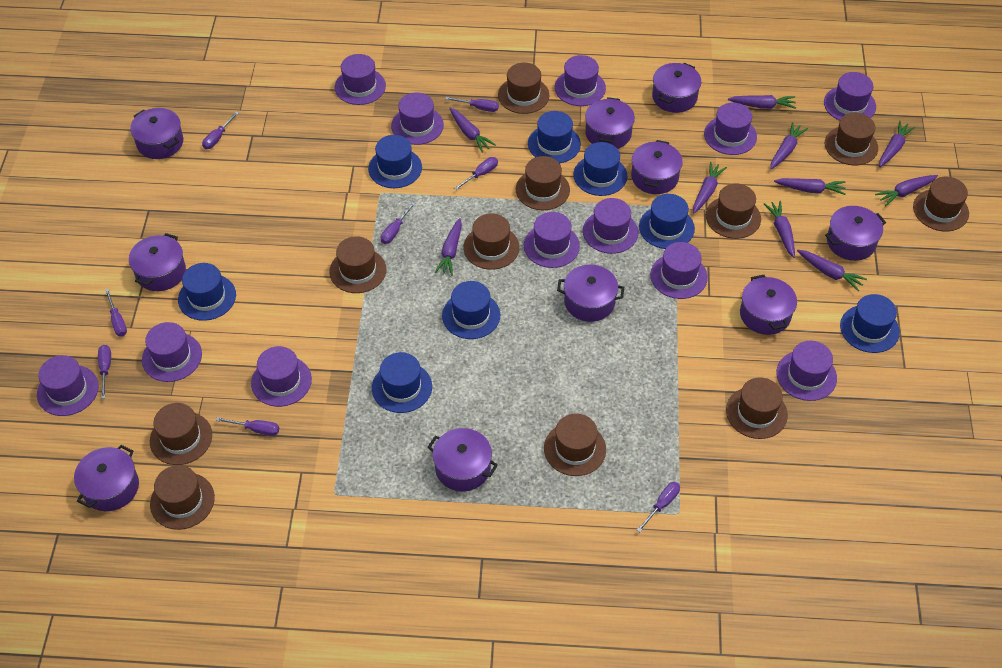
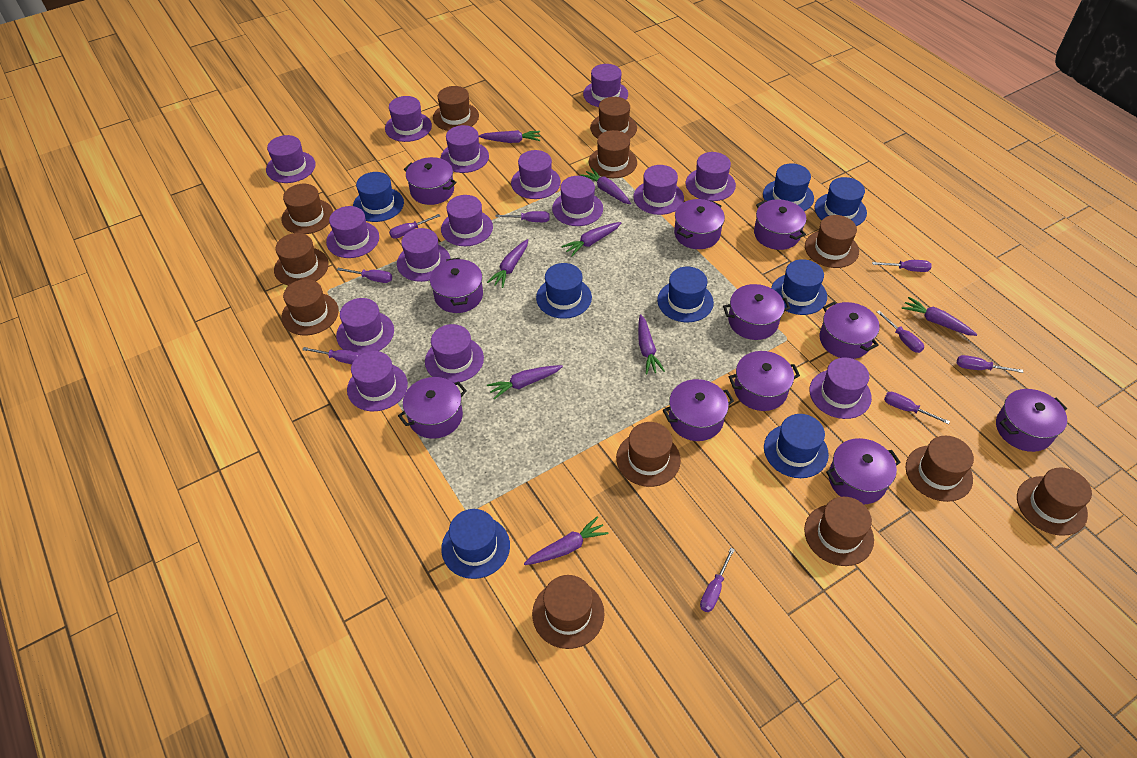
brown hat: [150,403,212,465] [150,465,215,530] [329,236,387,293] [463,213,520,270] [498,63,549,114] [516,156,570,210] [544,414,606,476] [706,184,761,239] [726,377,788,439] [825,113,878,165] [913,177,969,231] = 11 -> [274,233,329,286] [281,184,333,234] [281,279,339,336] [433,86,479,131] [532,575,605,649] [589,130,637,178] [590,97,637,139] [616,422,681,487] [804,497,874,566] [805,215,859,268] [905,436,974,502] [1017,467,1092,536] = 12
purple carrot: [434,218,462,276] [449,108,496,153] [693,162,727,214] [728,95,796,109] [764,201,795,258] [770,122,808,169] [774,178,846,195] [797,250,867,291] [875,175,938,206] [879,121,916,167] = 10 -> [479,130,540,143] [487,239,528,288] [487,365,563,399] [524,516,609,565] [561,222,621,256] [580,168,631,204] [638,314,665,374] [902,297,977,336] = 8
purple hat: [37,355,99,416] [142,322,202,382] [251,346,312,407] [335,54,386,105] [391,93,444,145] [524,212,580,268] [555,55,606,106] [583,198,639,254] [650,242,708,299] [704,102,757,155] [776,341,837,401] [824,72,876,121] = 12 -> [266,135,316,183] [326,206,379,258] [336,298,394,355] [347,351,408,411] [385,96,432,142] [397,228,451,282] [425,324,484,383] [441,125,489,173] [441,195,493,246] [511,150,561,199] [552,176,603,226] [583,64,628,107] [633,165,684,215] [686,152,736,201] [809,358,872,419] = 15
purple pot: [74,445,139,511] [129,233,186,291] [130,108,183,159] [428,428,498,492] [557,264,624,322] [585,97,635,149] [631,140,683,194] [652,63,701,113] [740,275,797,335] [825,206,886,261] = 10 -> [398,377,467,439] [404,157,457,205] [430,258,483,313] [663,379,734,441] [674,199,725,249] [723,284,790,340] [729,351,800,411] [754,199,806,250] [820,302,880,359] [826,438,901,504] [996,389,1067,452] = 11
purple screwdriver: [98,345,111,399] [105,289,127,337] [202,111,239,149] [216,417,279,436] [381,202,415,244] [445,97,499,112] [454,157,498,190] [637,482,680,532] = 8 -> [302,347,360,364] [337,268,392,283] [389,214,440,239] [495,211,550,222] [700,548,735,612] [872,260,932,272] [877,310,924,353] [884,392,950,424] [957,355,1023,373] = 9

